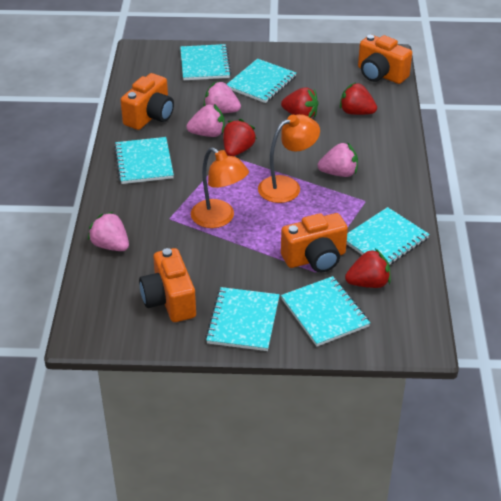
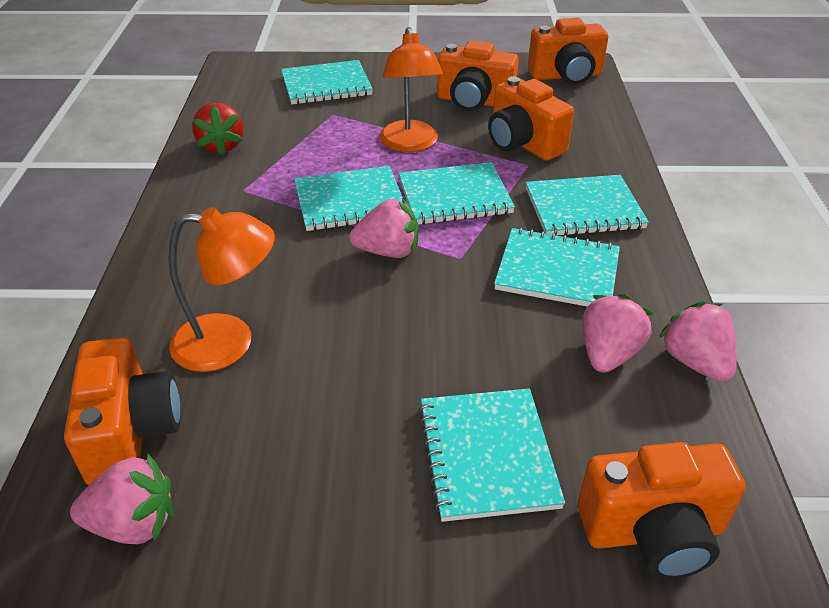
orange camera: [120,73,174,130] [139,248,196,322] [281,213,348,272] [358,35,412,84] = 4 -> [64,337,181,485] [437,40,519,111] [488,76,574,161] [528,18,608,85] [578,442,746,579] = 5
red strawberry: [223,119,257,156] [281,87,319,118] [340,82,377,115] [345,249,391,288] = 4 -> [192,102,243,156] = 1

